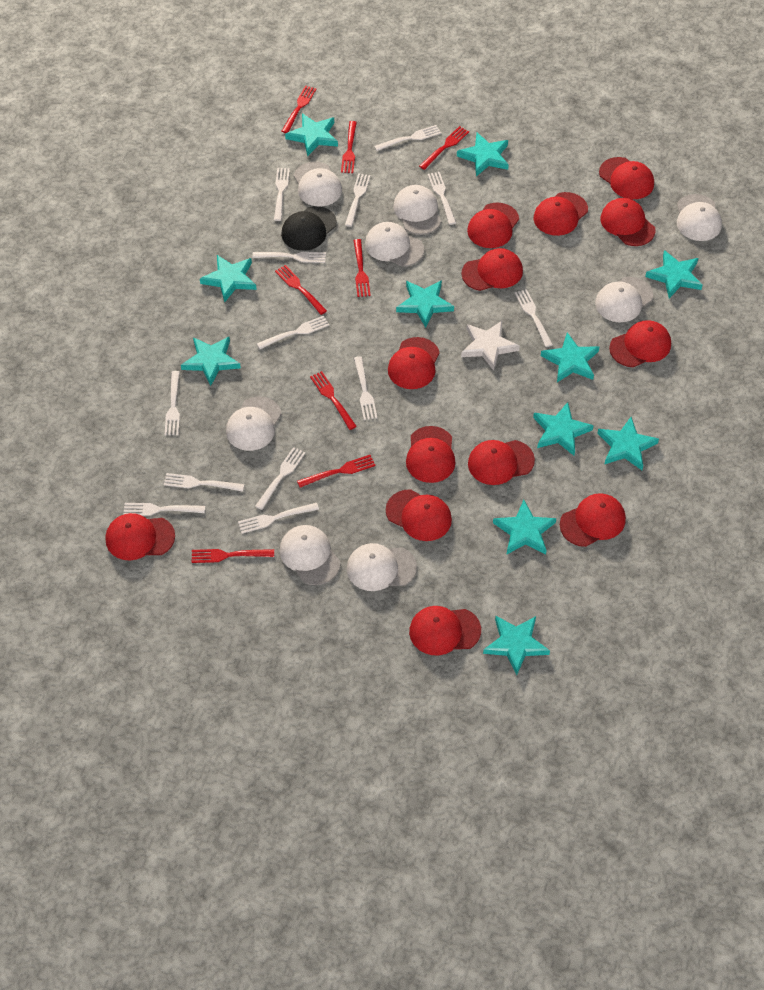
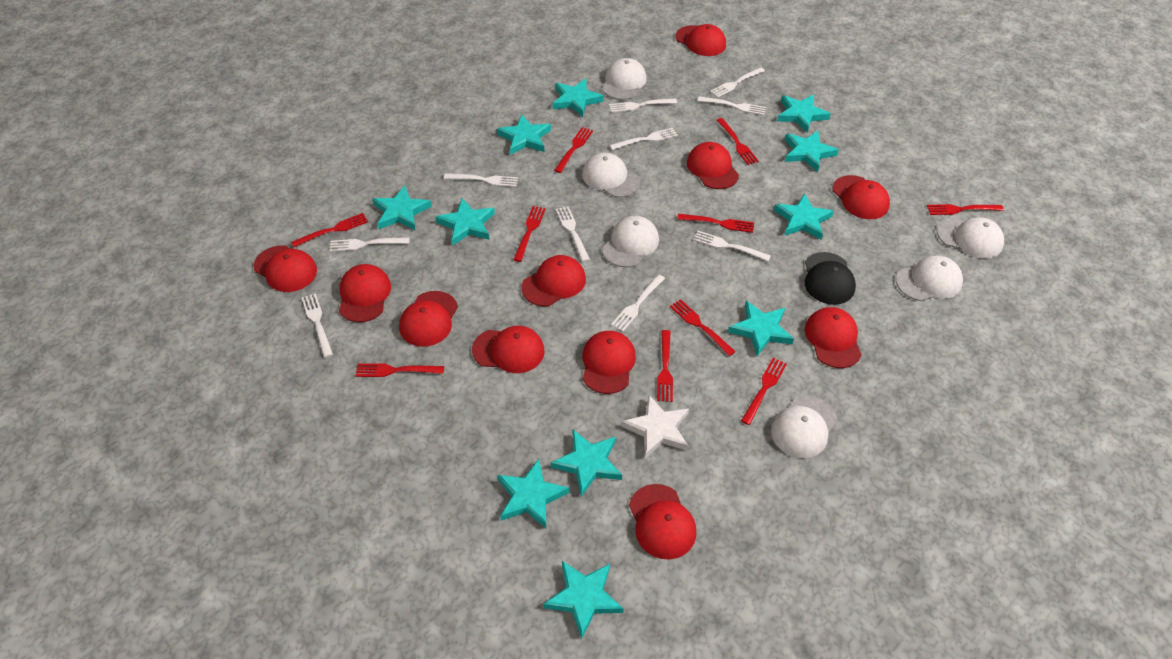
red cap: [105,513,175,560] [386,489,452,541] [388,337,440,389] [406,426,455,483] [409,606,481,656] [461,248,523,291] [467,202,519,248] [468,440,535,485] [534,192,588,236] [560,493,626,547] [599,157,654,199] [600,198,656,246] [609,320,671,367] = 13 -> [253,245,317,292] [339,264,391,322] [399,291,458,347] [472,326,544,373] [521,255,586,306] [582,331,636,394] [629,484,696,560] [676,24,726,56] [687,142,739,189] [805,307,862,368] [832,175,890,219] = 11
red fork: [192,549,274,563] [275,265,327,315] [282,86,316,133] [297,455,375,487] [310,371,357,430] [341,121,357,173] [353,239,371,297] [419,126,469,170] = 8 -> [291,213,368,247] [356,364,444,377] [513,206,546,262] [554,127,593,173] [657,330,673,402] [670,299,736,356] [677,214,754,233] [716,118,759,165] [741,358,787,425] [927,204,1004,215] = 10
white cap: [226,397,281,451] [280,525,340,585] [294,162,342,207] [347,543,417,591] [365,222,424,267] [393,185,441,235] [595,277,653,322] [677,194,722,241] = 8 -> [582,153,640,198] [602,58,647,100] [602,216,659,268] [771,395,837,458] [896,255,963,301] [937,217,1004,259] = 6
white fork: [123,503,205,516] [164,473,245,492] [165,371,180,435] [238,503,319,534] [252,252,326,263] [255,447,306,510] [257,316,329,349] [274,168,290,221] [345,173,371,227] [354,356,377,420] [374,125,441,151] [428,172,456,225] [515,289,553,347] = 13 -> [302,293,333,358] [330,237,409,252] [444,173,518,187] [556,207,590,262] [609,98,677,113] [610,128,678,150] [611,274,665,332] [693,231,771,261] [698,97,766,115] [710,67,765,97] = 10

